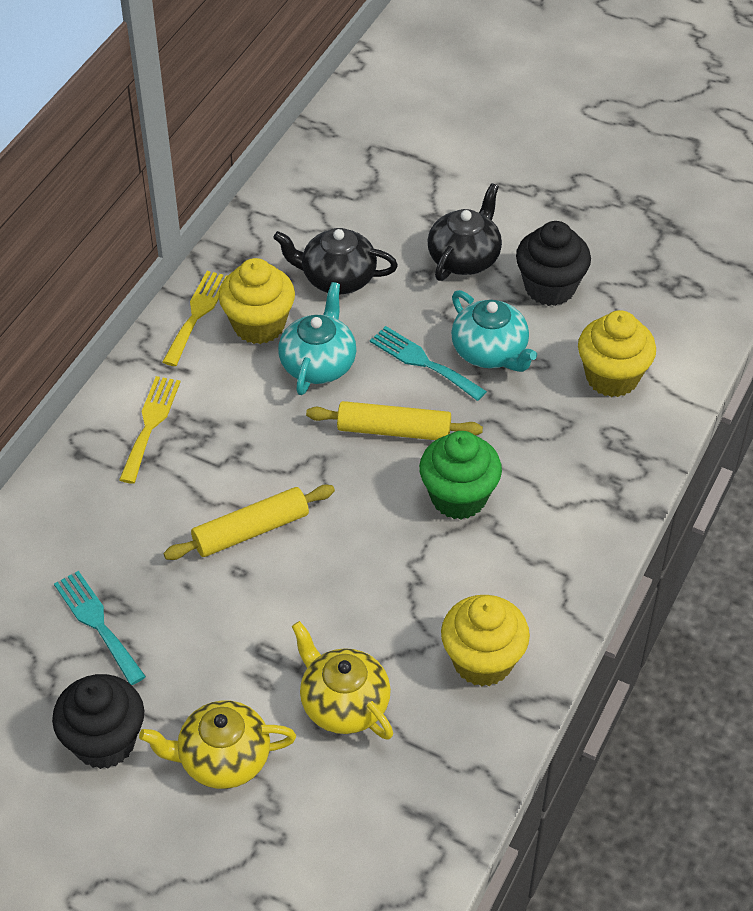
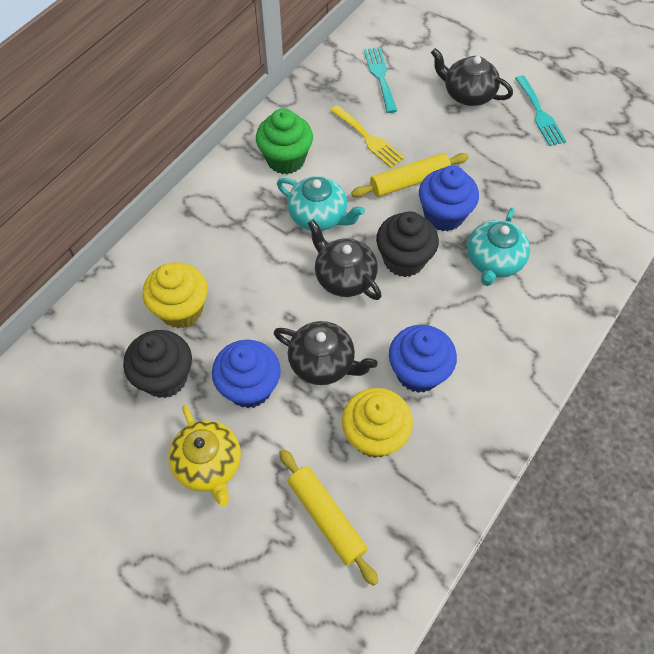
black teapot: [273,228,398,294] [427,183,502,281] = 2 -> [273,321,377,385] [308,220,382,300] [431,48,513,106] = 3
blue cupcake: none = 0 -> [212,340,281,408] [389,325,457,393] [419,165,479,231] = 3
yellow cupcake: [219,258,295,344] [441,595,530,686] [578,310,656,397] = 3 -> [142,262,208,328] [342,388,413,458] = 2
yellow fork: [119,376,180,484] [162,271,227,366] = 2 -> [330,105,405,168] = 1
yellow teapot: [139,700,296,789] [292,621,393,740] = 2 -> [168,405,241,506] = 1

